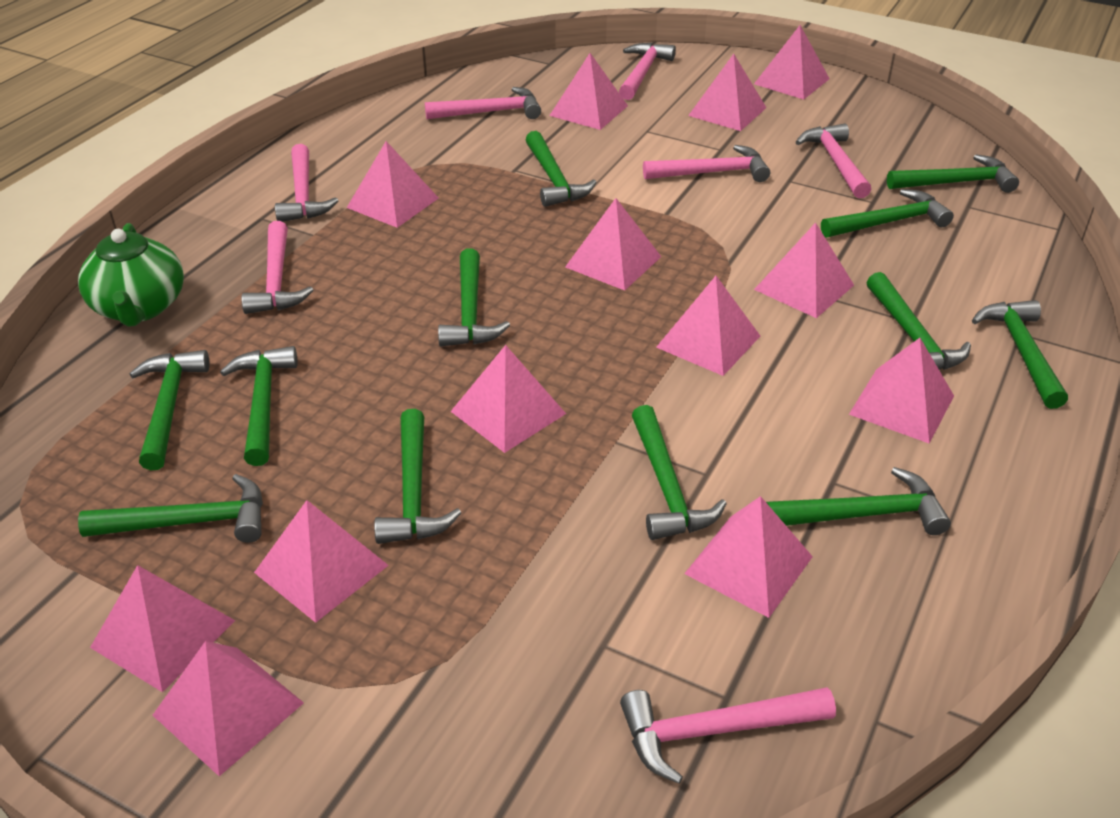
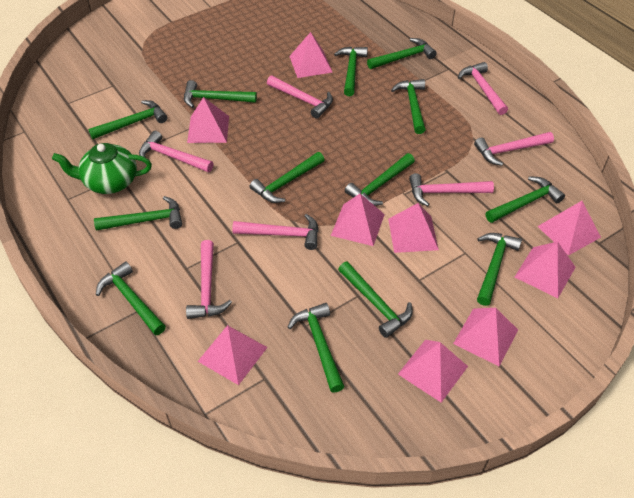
green hammer: [78,474,263,543] [129,350,210,470] [220,346,298,466] [374,409,461,544] [438,248,510,346] [526,131,597,207] [632,405,727,540] [766,467,951,535] [821,189,954,238] [867,272,971,370] [887,155,1019,193] [972,300,1068,409] = 12 -> [88,100,167,139] [94,196,182,231] [96,262,166,335] [184,80,257,108] [250,152,324,203] [288,303,345,393] [334,47,368,96] [338,262,413,338] [345,153,415,206] [367,38,437,69] [391,79,426,134] [477,233,522,306] [486,177,565,223] = 13
pink pyramid: [90,565,235,692] [152,641,304,776] [254,500,389,623] [347,141,439,228] [451,345,566,453] [549,53,628,130] [565,198,661,291] [656,276,760,376] [684,496,813,618] [688,54,766,131] [754,25,830,100] [754,222,854,318] [849,338,954,443] = 13 -> [187,97,229,143] [198,325,268,385] [289,32,332,78] [331,194,385,246] [388,203,439,253] [398,340,468,403] [453,308,518,366] [515,242,576,298] [537,201,601,256] = 9

